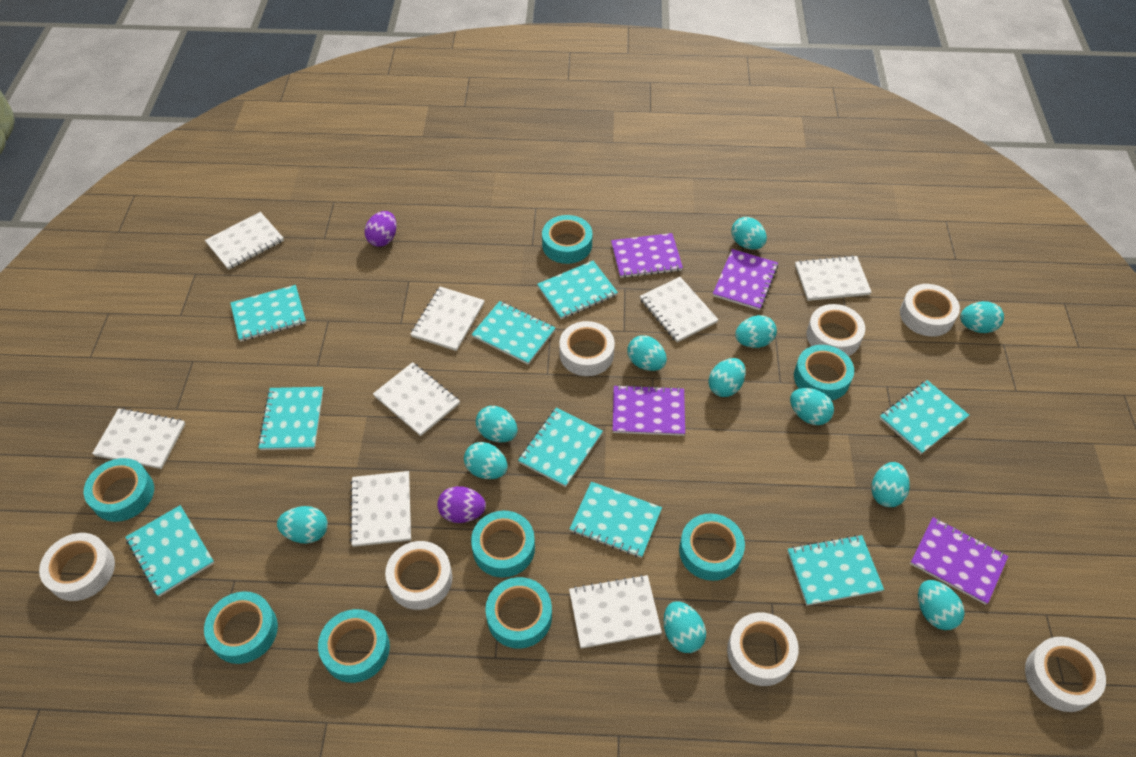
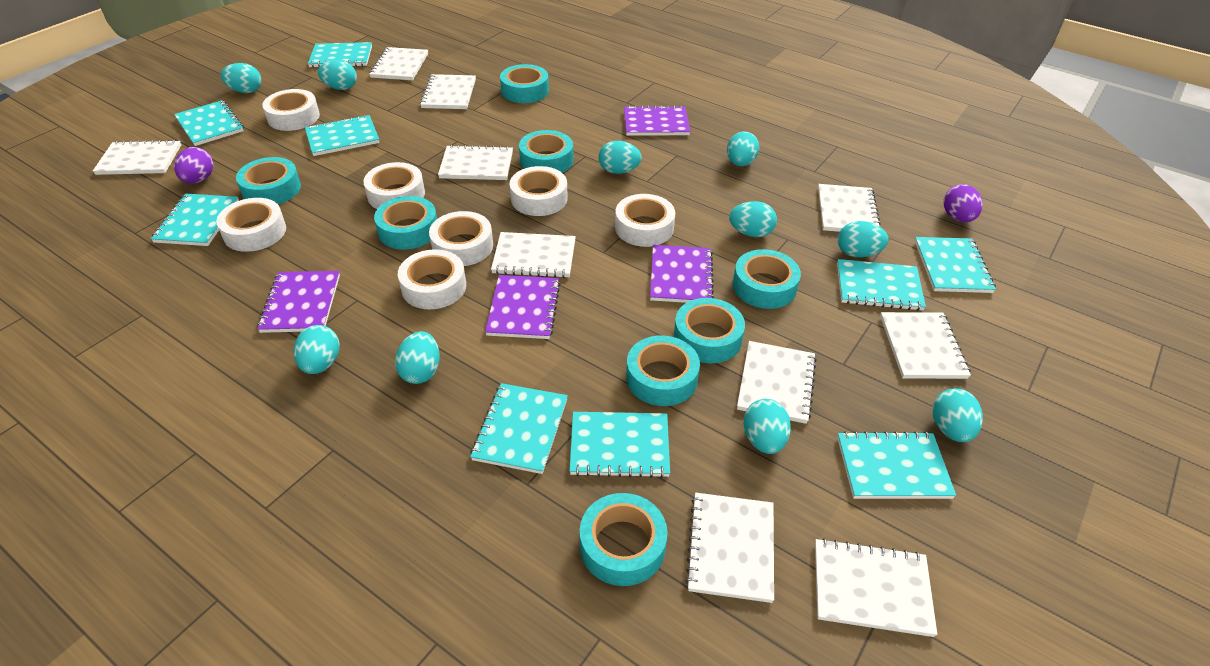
turquoise egg: [277,506,328,544] [464,442,508,479] [476,406,518,442] [627,335,667,371] [664,601,706,653] [708,358,746,397] [731,217,767,249] [735,315,777,348] [790,388,834,425] [871,462,910,507] [918,580,965,630] [960,301,1004,333] = 12 -> [221,63,262,93] [293,325,340,374] [318,60,357,90] [395,331,440,384] [599,141,642,174] [727,132,759,166] [729,201,777,237] [743,399,791,454] [838,221,889,257] [933,388,983,442] = 10
white notebook: [92,408,185,469] [205,212,284,270] [350,471,411,547] [373,362,460,436] [411,287,485,351] [569,575,662,649] [640,277,719,342] [795,255,872,301] = 8 -> [93,140,181,175] [369,47,428,80] [420,74,476,109] [438,145,513,180] [491,232,576,278] [685,493,774,603] [737,341,817,424] [815,538,937,637] [818,184,881,232] [880,312,971,379] = 10

